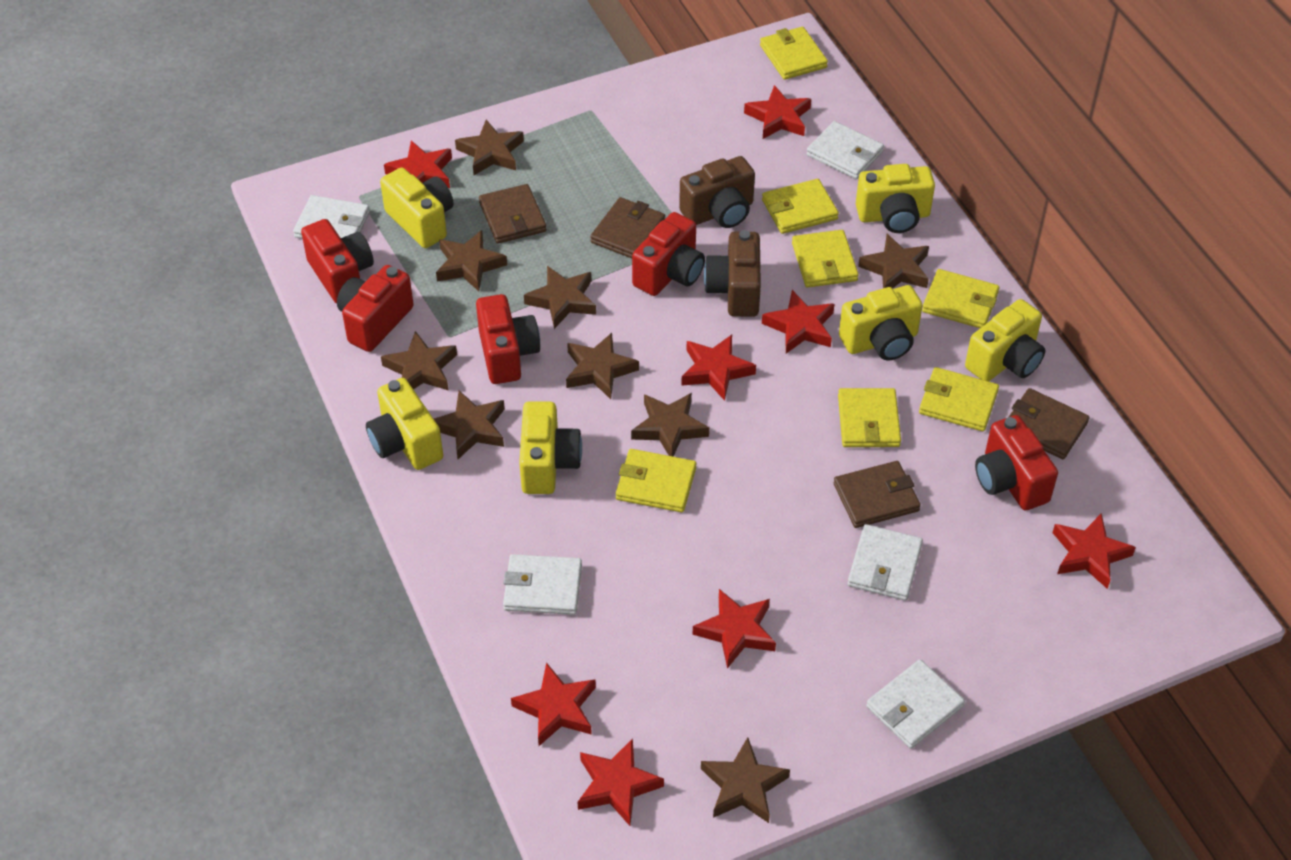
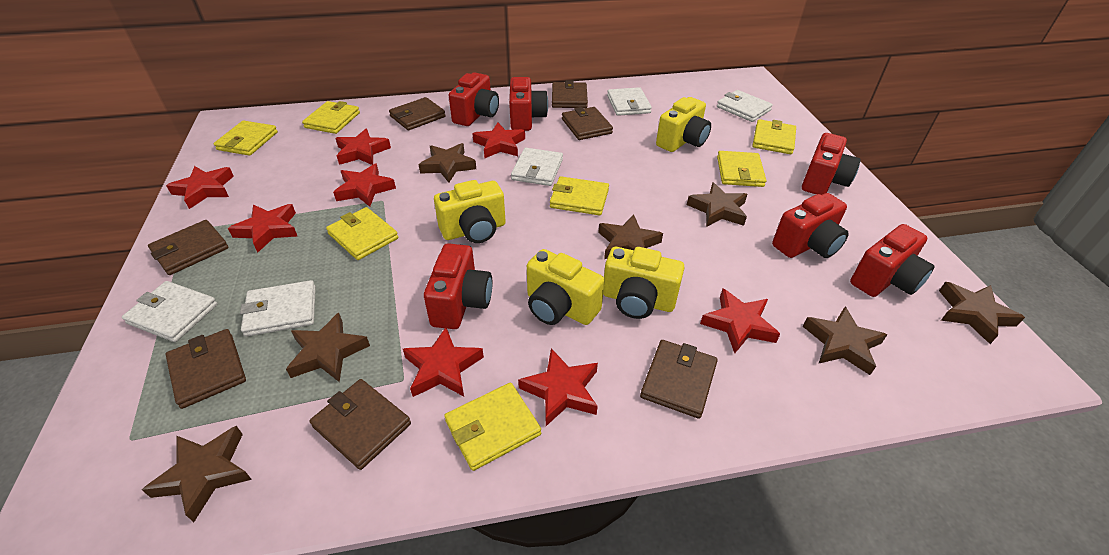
brown camera: [679,156,755,228] [704,230,761,317] = 2 -> none = 0
brown star: [381,331,457,390] [434,391,505,459] [436,230,507,291] [455,120,524,175] [524,266,596,329] [566,333,639,399] [631,393,709,457] [701,737,790,823] [858,234,929,289] = 9 -> [142,426,252,522] [286,313,370,382] [419,143,476,183] [598,215,663,259] [687,182,747,227] [802,307,887,375] [939,282,1025,344] = 7
brown wallet: [479,184,547,244] [590,197,665,258] [834,461,921,528] [1009,388,1090,459] = 4 -> [148,220,229,275] [166,329,246,409] [310,379,411,470] [389,97,446,130] [552,80,588,108] [562,107,613,140] [640,340,718,419] = 7
red camera: [301,219,374,304] [337,265,414,352] [476,294,540,384] [632,212,705,296] [975,415,1058,510] = 5 -> [424,243,492,329] [449,72,499,126] [509,77,548,131] [772,193,849,258] [802,133,861,195] [850,224,935,297] = 6
yellow camera: [366,378,443,470] [380,167,453,248] [519,401,582,494] [839,285,923,360] [856,164,935,233] [965,299,1046,381] = 6 -> [434,180,506,243] [527,249,605,325] [603,247,685,319] [656,97,711,152] = 4

